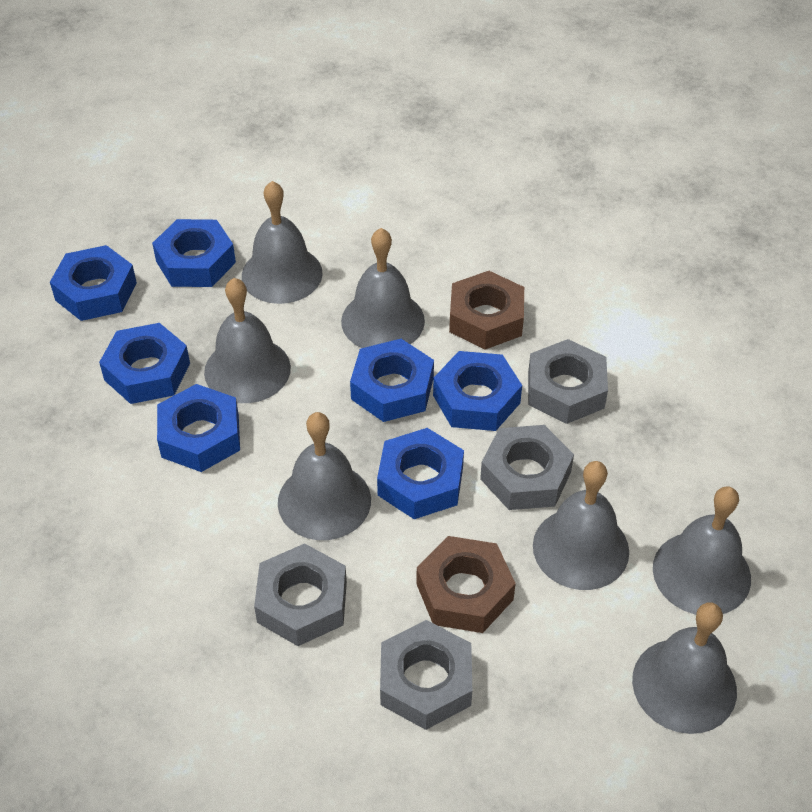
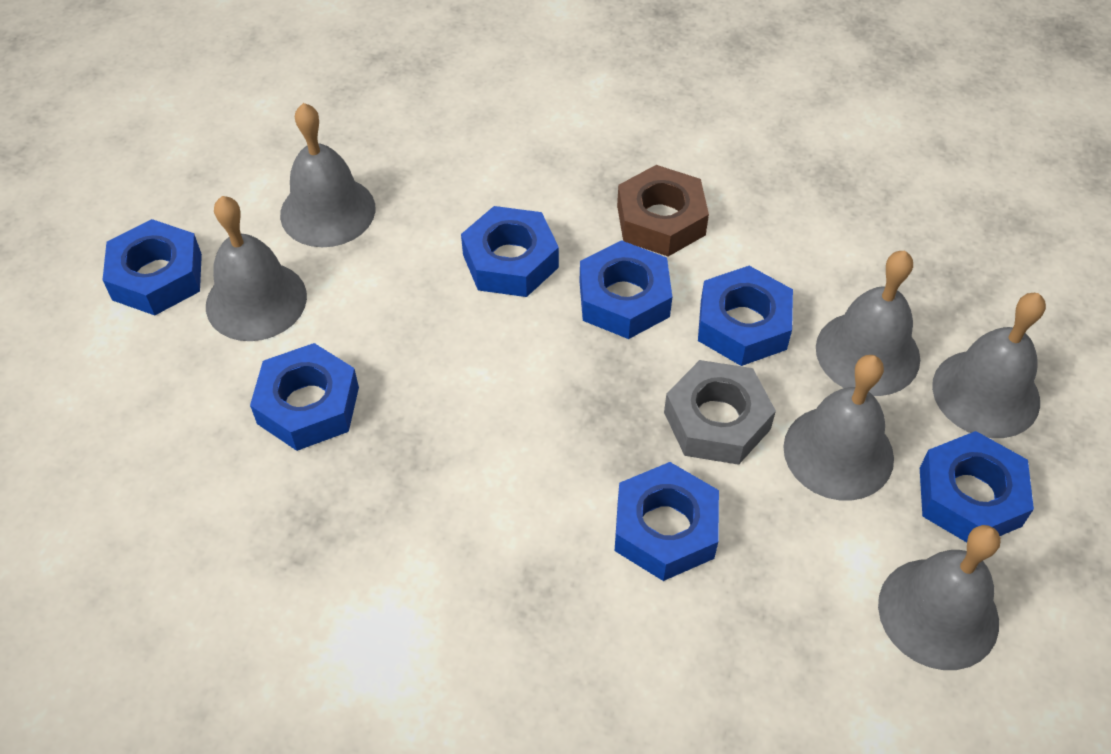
brown nut: [416,536,516,633] [449,271,524,350] = 2 -> [617,165,709,257] = 1
grey bell: [204,278,291,403] [242,181,323,304] [278,412,371,540] [341,228,425,348] [533,461,629,590] [632,602,737,734] [653,486,751,615] = 7 -> [206,196,307,341] [280,103,375,247] [783,355,894,501] [816,251,920,396] [878,525,1001,670] [932,293,1046,438] = 6
grey nut: [254,543,347,646] [380,620,472,730] [480,425,574,510] [528,339,608,424] = 4 -> [664,360,776,465] = 1

